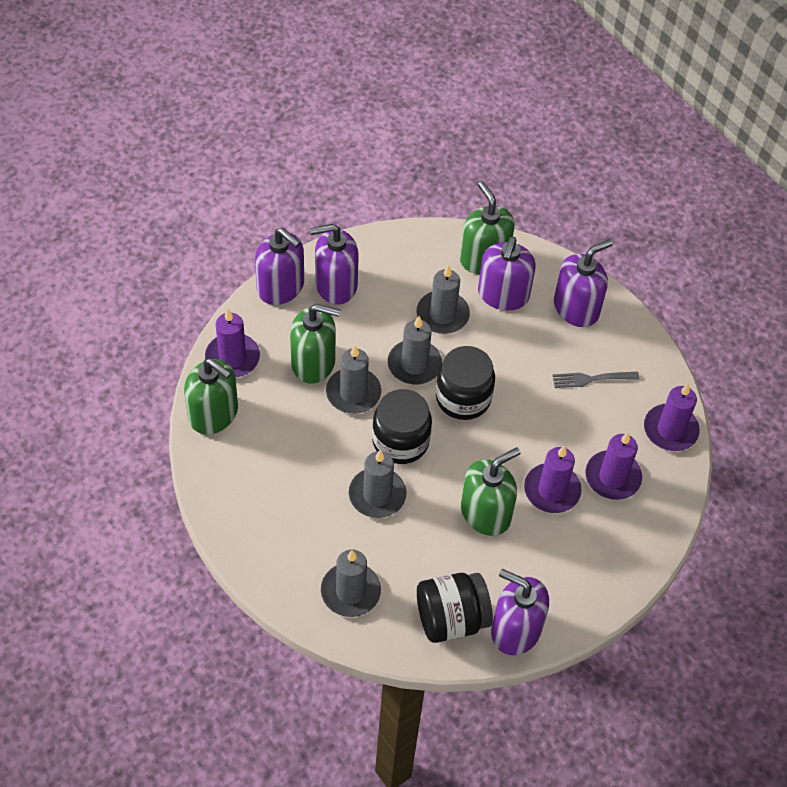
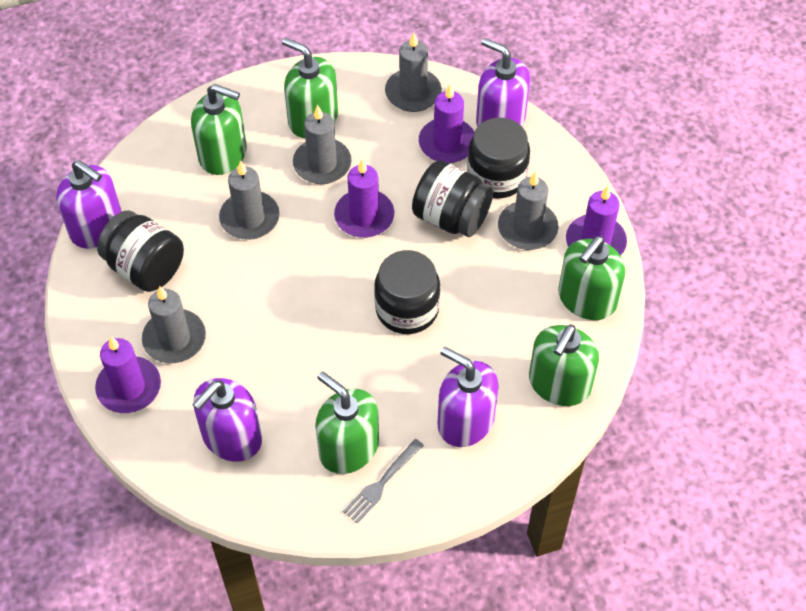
black jar: [372,389,432,464] [417,573,493,643] [436,346,495,420] = 3 -> [97,210,184,292] [374,250,440,334] [412,160,493,237] [467,117,530,198] = 4
green soap dispenser: [184,358,238,435] [290,304,340,384] [460,181,515,274] [461,448,520,536] = 4 -> [191,84,247,175] [282,38,338,138] [315,372,379,474] [529,324,599,406] [558,236,625,320] = 5
purple soap dispenser: [255,228,304,305] [310,224,359,305] [478,237,536,311] [491,569,549,655] [554,239,613,327] = 5 -> [56,160,122,249] [192,378,262,462] [438,347,499,447] [476,38,530,127] = 4

